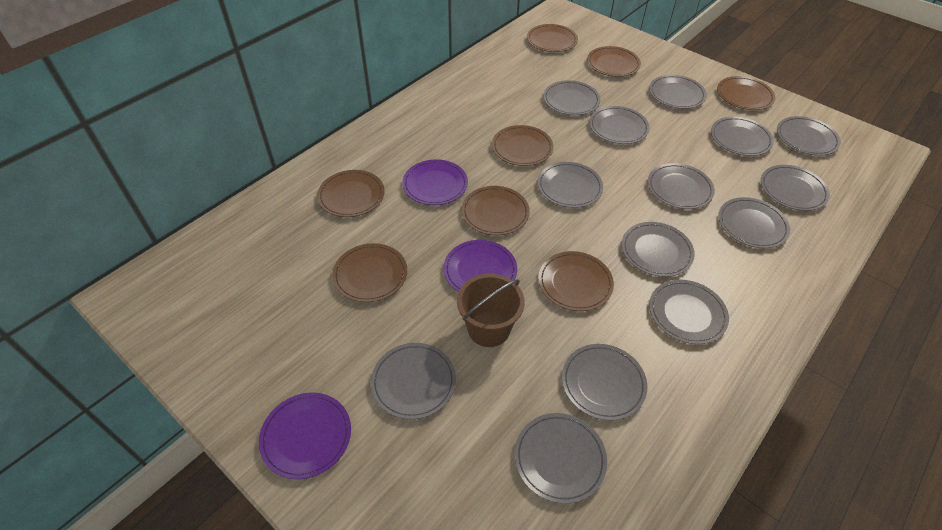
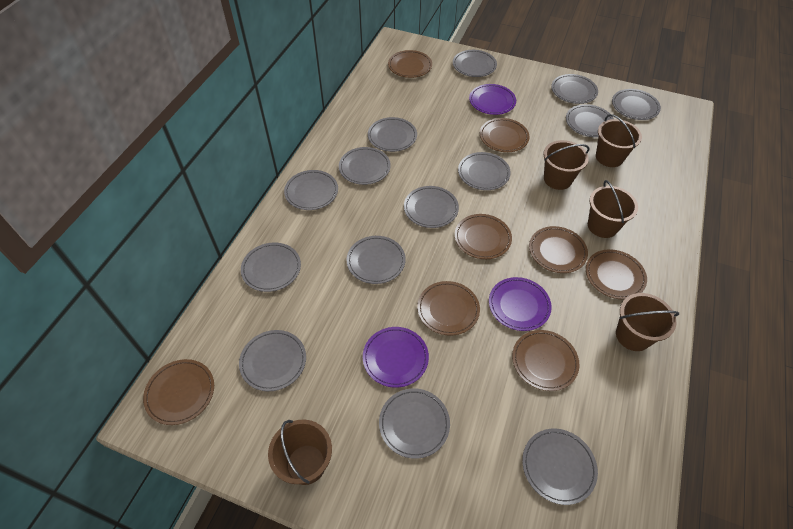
brown bucket: [457,274,525,347] = 1 -> [268,420,332,485] [543,140,590,190] [588,180,638,238] [596,114,642,167] [616,293,679,351] = 5

